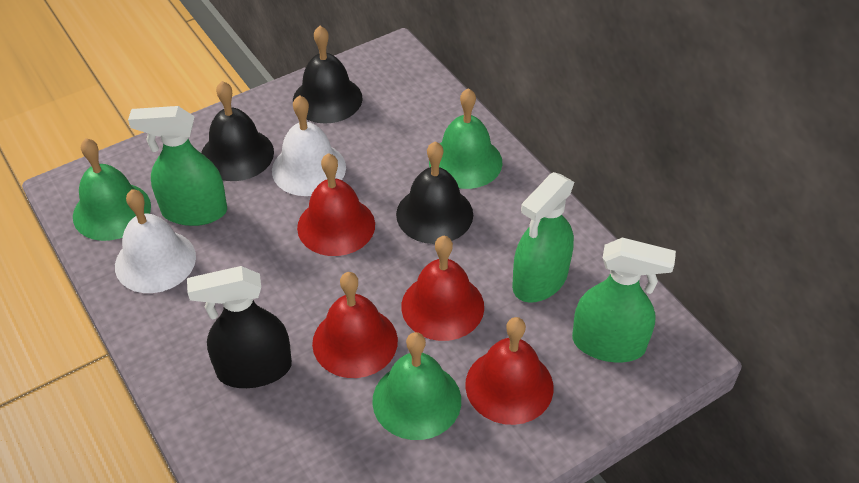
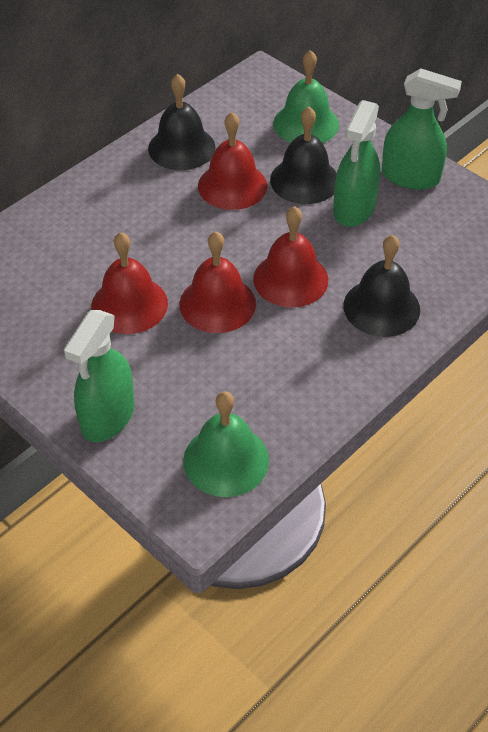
black spray bottle: [187,266,292,388] = 1 -> none = 0
green bell: [73,138,151,241] [372,332,461,440] [429,88,503,189] = 3 -> [183,391,269,497] [273,50,339,143] = 2
white bell: [115,189,196,293] [272,95,346,196] = 2 -> none = 0

